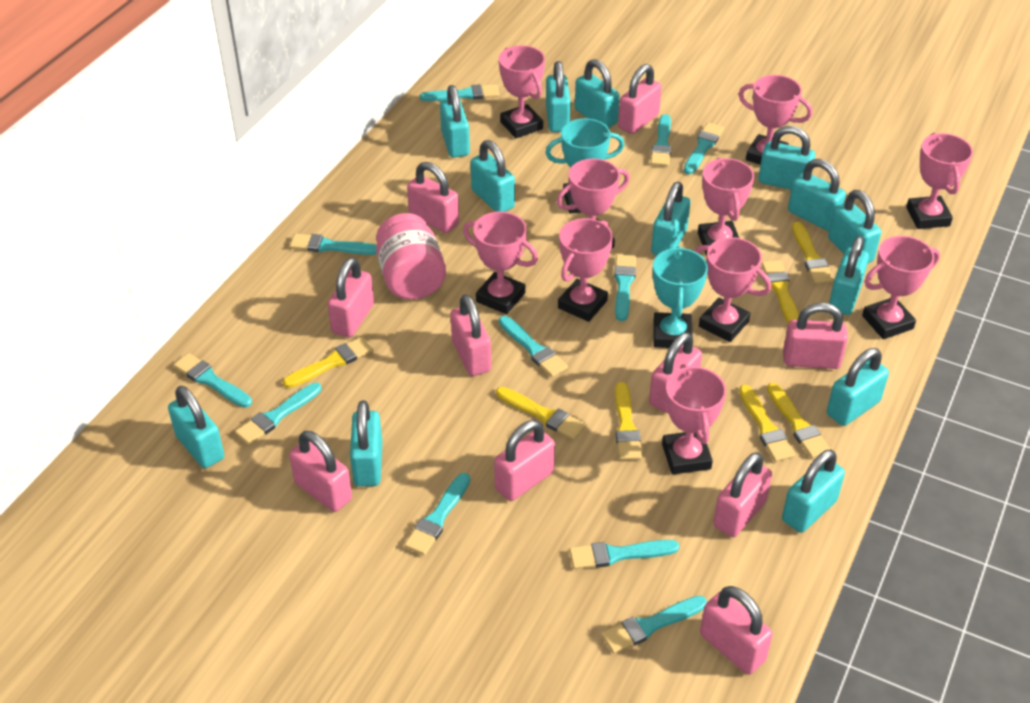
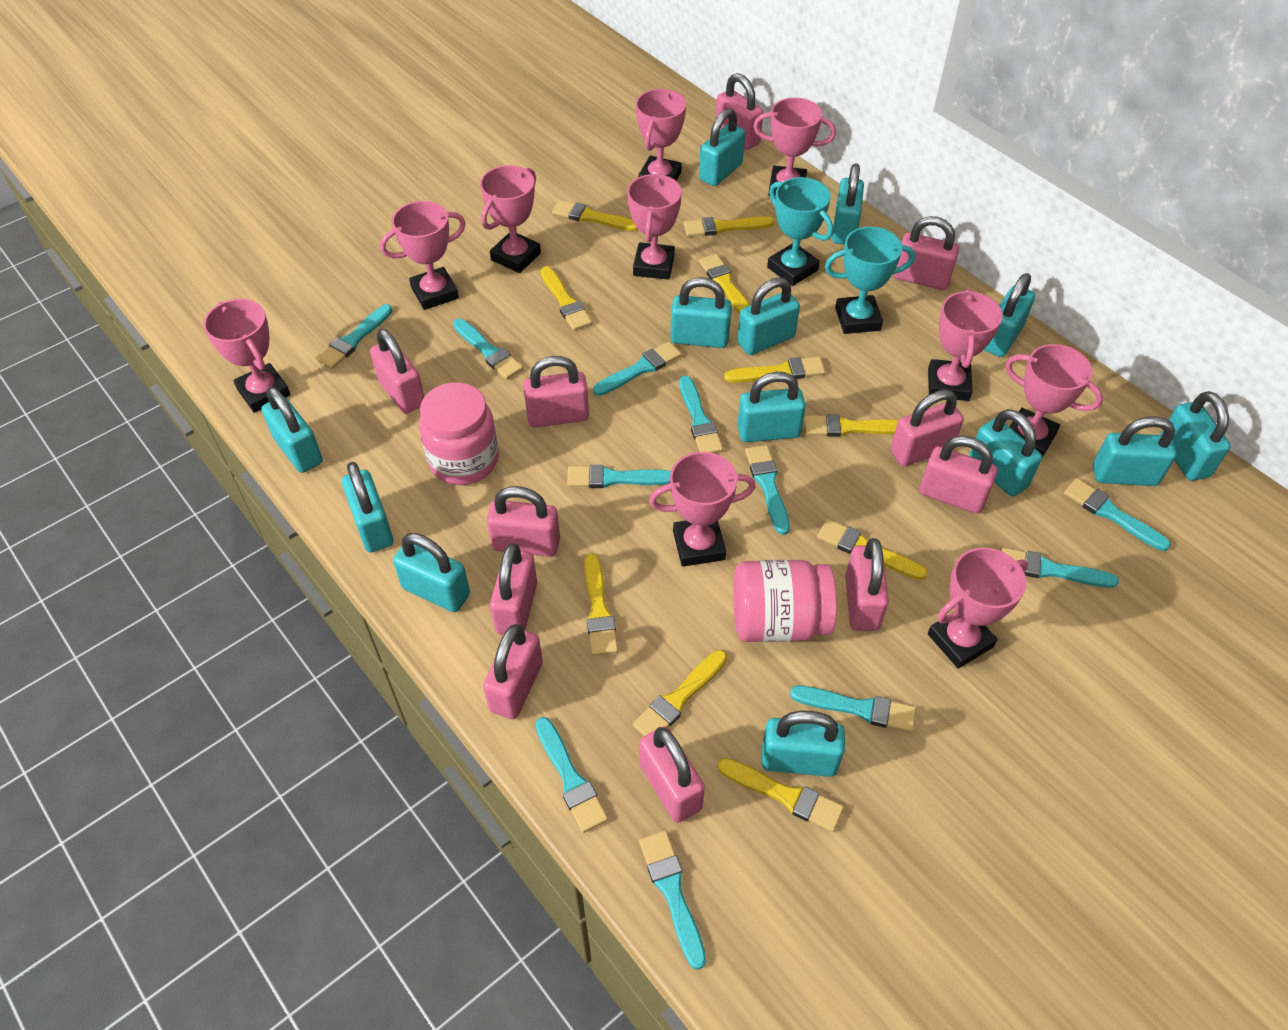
pink jar: [376,213,446,300] = 1 -> [419,382,499,485] [733,560,837,642] = 2
pink padlock: [289,431,352,512] [328,257,374,338] [407,162,459,233] [451,294,491,376] [494,420,555,501] [618,64,662,134] [649,332,702,413] [700,586,773,674] [713,452,772,537] [783,303,848,369] = 10 -> [370,329,424,414] [483,624,543,719] [487,486,560,557] [490,543,537,635] [523,356,589,428] [639,727,705,823] [715,73,763,150] [845,538,889,631] [890,390,964,466] [894,216,959,290] [920,436,998,514] = 11
yellow brush: [283,336,373,388] [496,387,586,439] [615,382,642,460] [739,385,795,462] [761,260,799,323] [767,383,831,458] [792,222,834,284] = 7 -> [541,266,592,331] [552,200,638,231] [584,554,618,656] [633,650,727,736] [684,217,774,236] [699,254,750,314] [718,758,844,832] [724,357,825,382] [804,414,898,437] [817,519,928,580] = 10

